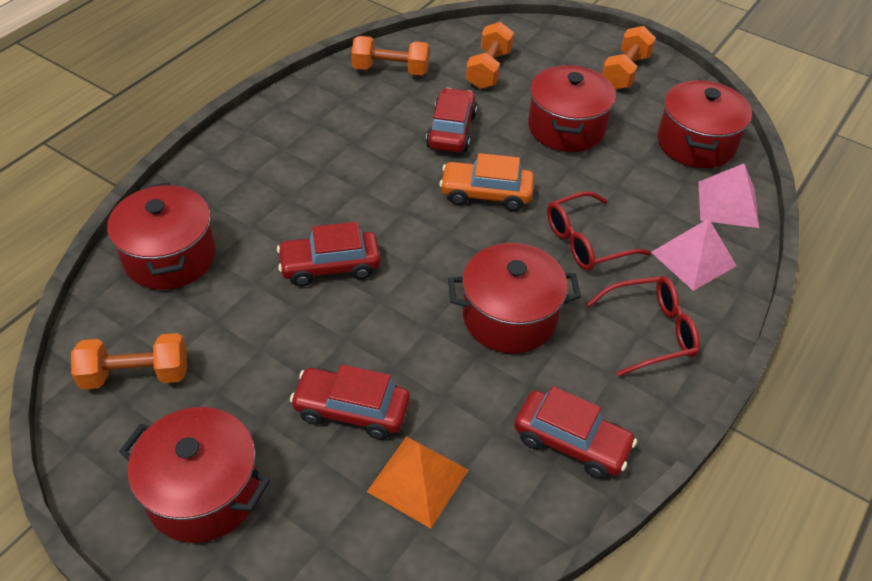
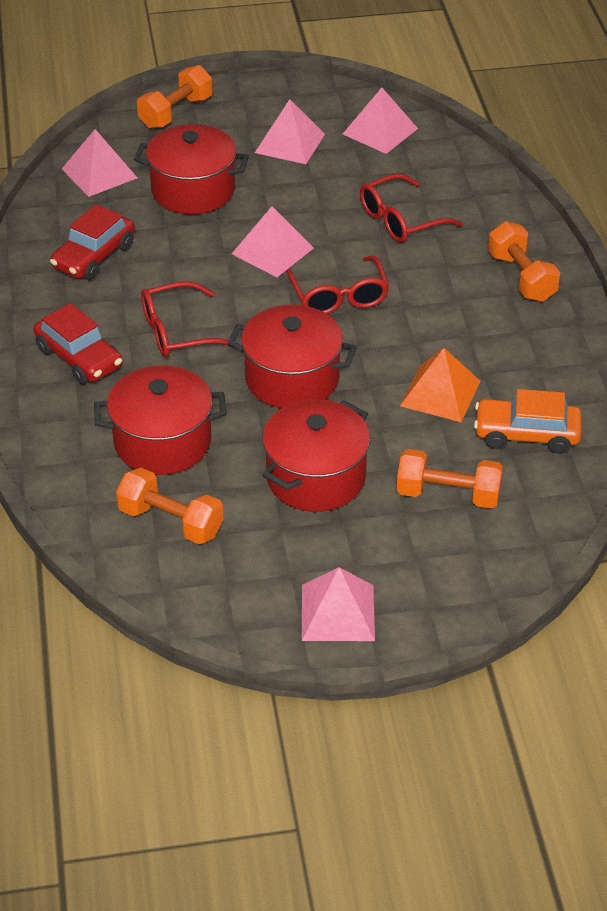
pink pyramid: [651,219,737,291] [698,164,759,228] = 2 -> [62,129,137,197] [232,206,314,277] [255,99,325,164] [302,567,375,641] [343,88,418,154] = 5
red car: [277,222,380,286] [290,364,410,440] [426,88,477,152] [514,386,637,479] = 4 -> [33,303,122,384] [50,204,134,280] = 2
red glasses: [547,191,651,271] [586,276,700,377] = 2 -> [141,281,238,357] [286,256,389,314] [360,174,463,243] = 3
red pot: [107,182,216,290] [119,407,270,543] [448,243,581,354] [528,64,616,152] [658,79,752,168] = 5 -> [94,365,227,475] [134,124,249,214] [227,305,357,408] [262,399,370,512] = 4

